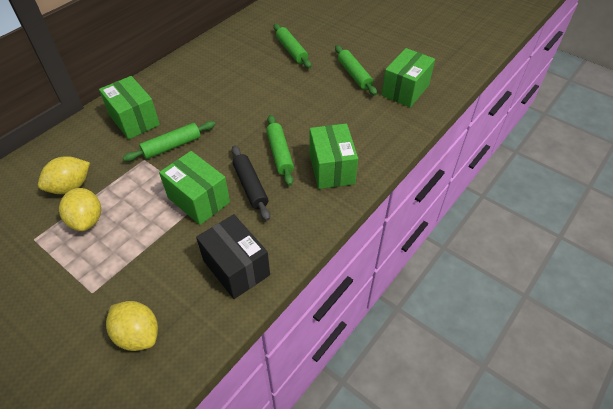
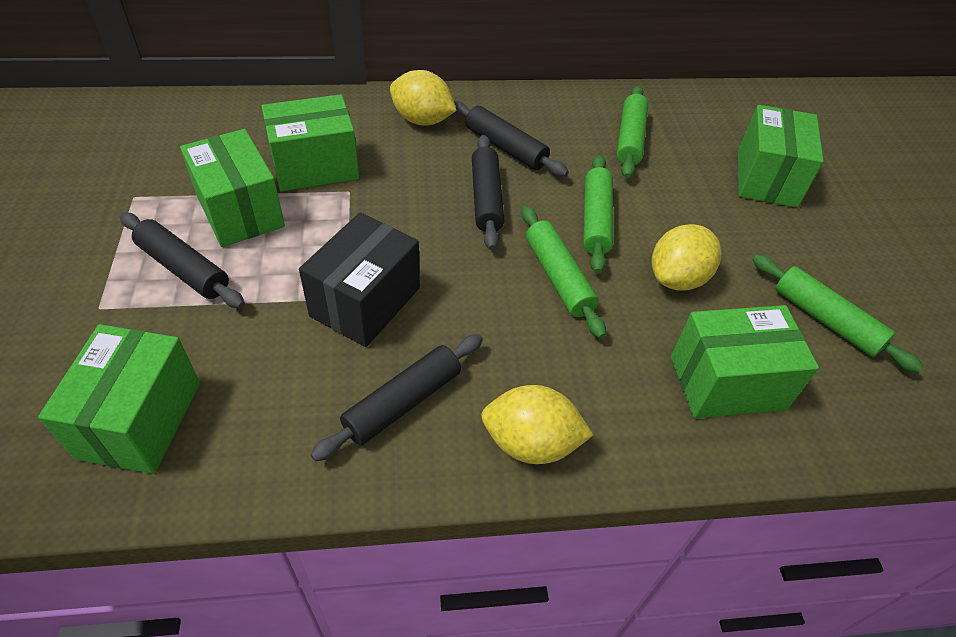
black rolling pin: [232,145,270,221] = 1 -> [120,213,245,308] [310,334,483,462] [454,101,569,177] [472,135,505,250] = 4
green box: [99,76,160,139] [159,151,230,225] [309,124,358,189] [382,48,435,107] = 4 -> [38,324,200,474] [180,129,285,247] [261,94,359,191] [671,305,819,419] [738,105,824,208] = 5

